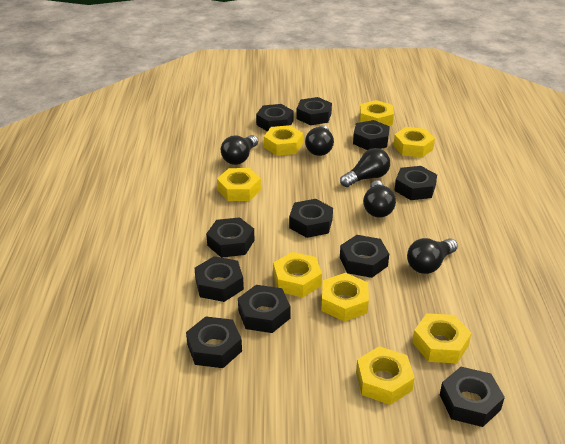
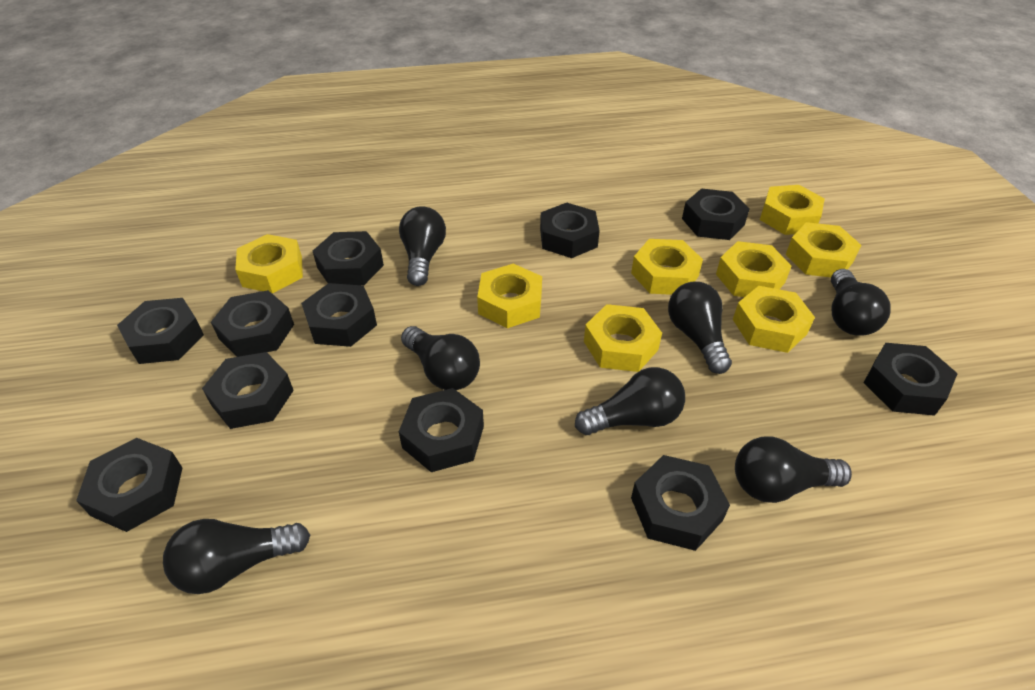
black light bulb: [221,135,258,165] [305,125,334,156] [340,148,390,187] [363,180,396,218] [407,238,458,274] = 5 -> [163,519,310,594] [399,206,446,286] [401,326,480,390] [575,367,685,435] [668,282,732,374] [735,436,852,503] [831,269,891,336] = 7

